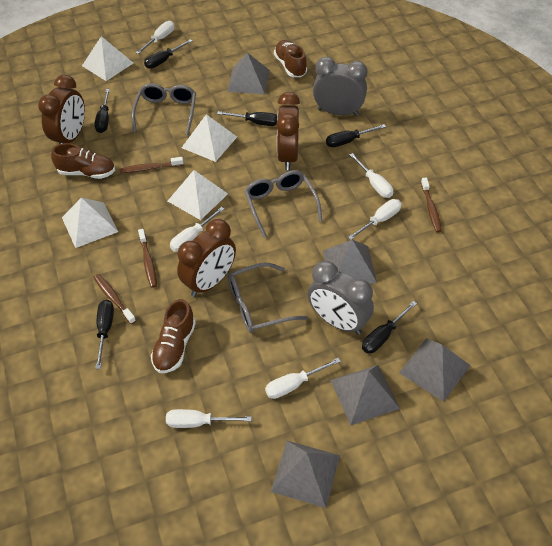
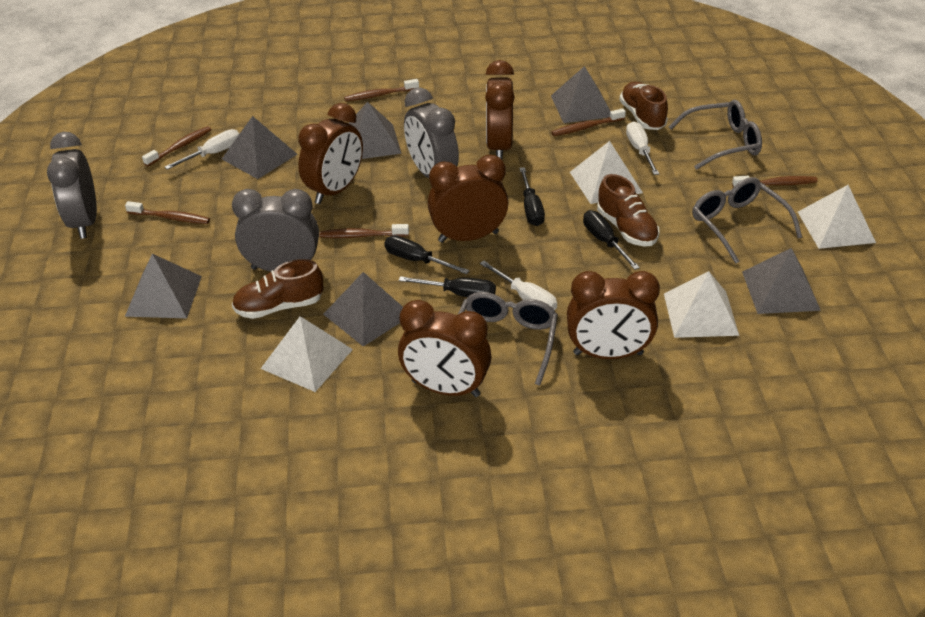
black screwdriver: [94,89,110,133] [95,300,114,369] [144,39,192,69] [217,111,278,126] [326,124,386,147] [362,301,417,354] = 6 -> [384,236,470,274] [399,276,496,297] [519,167,545,226] [583,210,640,270] = 4
brown clock: [38,75,85,144] [177,219,236,297] [276,92,300,170] = 3 -> [298,103,363,204] [398,300,491,397] [428,155,509,243] [485,60,515,159] [567,271,660,359] = 5
brown toothbrush: [94,274,136,324] [120,157,184,173] [138,229,157,288] [421,178,442,233] = 4 -> [125,201,210,224] [142,126,212,166] [319,224,409,238] [344,79,419,102] [551,108,626,136] [732,176,818,187] = 6
grey clock: [308,261,374,335] [313,57,367,116] = 2 -> [47,132,97,239] [232,189,319,272] [404,88,459,178] = 3
grey pyramid: [227,53,270,94] [271,441,340,508] [323,240,377,284] [330,365,400,425] [399,338,471,402] = 5 -> [125,254,202,318] [222,116,297,179] [323,272,403,347] [348,101,402,159] [551,66,610,123] [742,248,821,314] = 6
white screwdriver: [136,21,174,54] [166,409,252,428] [170,207,224,252] [265,358,341,399] [348,199,402,240] [349,153,393,198] = 6 -> [165,129,239,170] [480,261,557,311] [626,121,659,175] = 3

